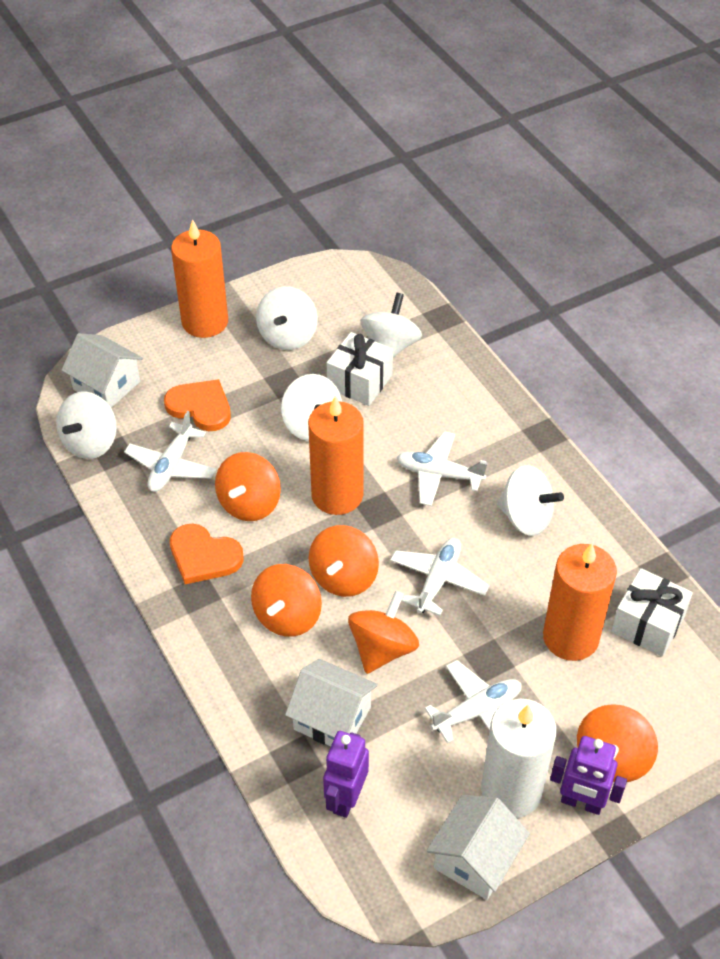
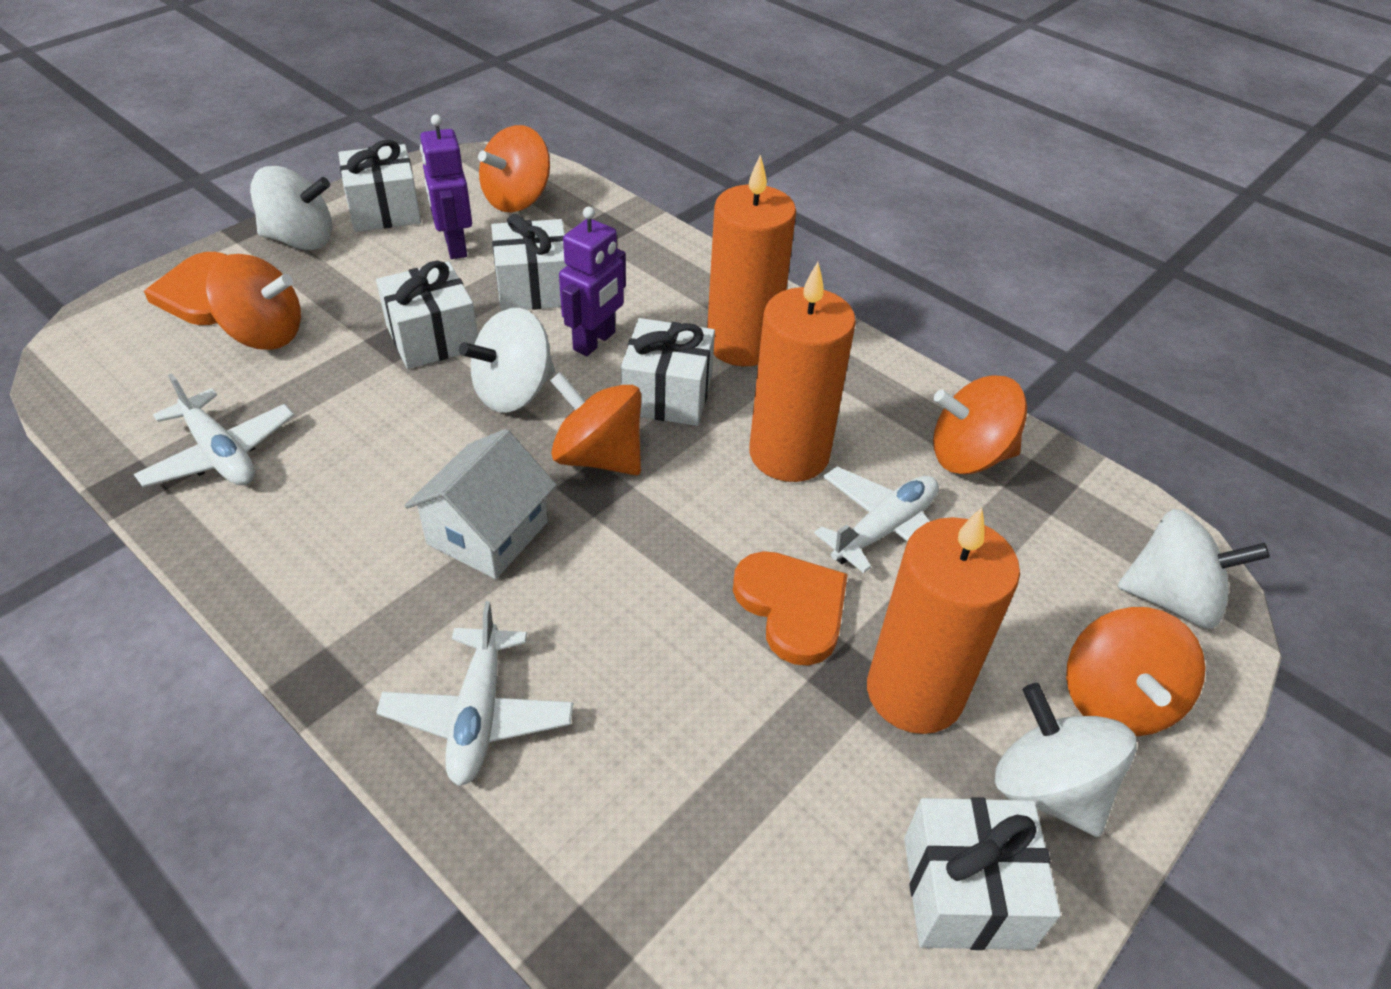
white candle: [481,699,557,818] = 1 -> none = 0
white gift: [327,332,393,406] [611,568,693,657] = 2 -> [338,140,421,232] [376,260,478,369] [491,214,567,311] [621,318,715,426] [904,797,1061,950] = 5
white house: [61,333,143,408] [285,659,378,746] [426,795,530,900] = 3 -> [405,429,556,579] = 1
white plane: [124,411,216,492] [390,538,490,616] [397,431,488,506] [425,660,521,744] = 4 -> [134,373,294,487] [376,601,573,786] [814,467,939,573] = 3
white spinning top: [56,392,117,459] [256,286,318,350] [281,374,342,441] [360,293,422,357] [497,465,564,536] = 5 -> [250,166,332,250] [459,308,555,413] [995,683,1137,837] [1117,509,1270,629] = 4

